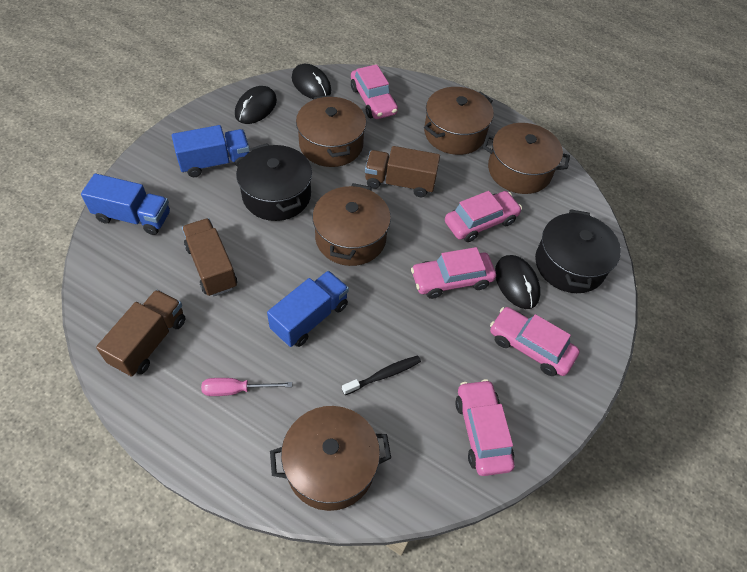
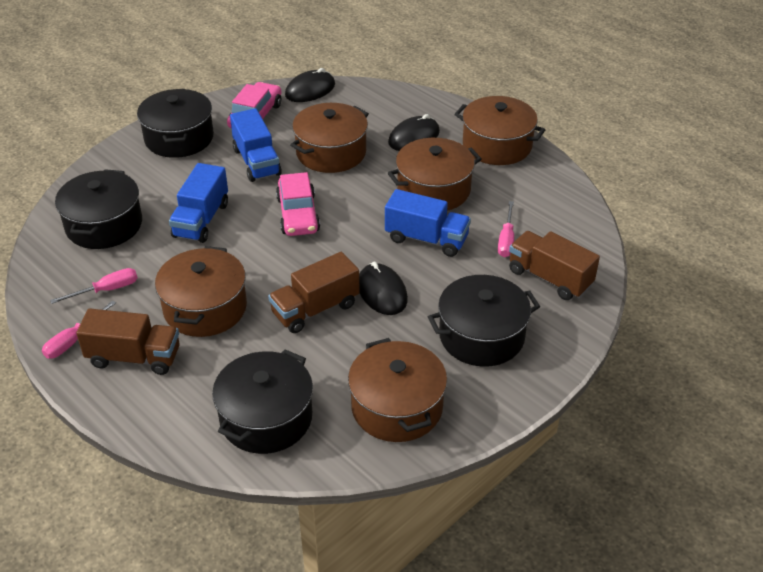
black pot: [236,143,312,221] [535,209,621,293] = 2 -> [55,169,142,249] [137,89,214,158] [212,350,313,454] [428,275,540,367] = 4
black toothbrush: [342,356,421,395] = 1 -> none = 0
pink car: [351,64,398,119] [411,247,496,299] [445,191,522,242] [455,379,514,476] [490,307,580,376] = 5 -> [227,82,281,128] [276,172,320,236] = 2
pink screwdriver: [201,378,292,396] = 1 -> [42,300,116,359] [50,268,138,304] [498,201,514,257] = 3

